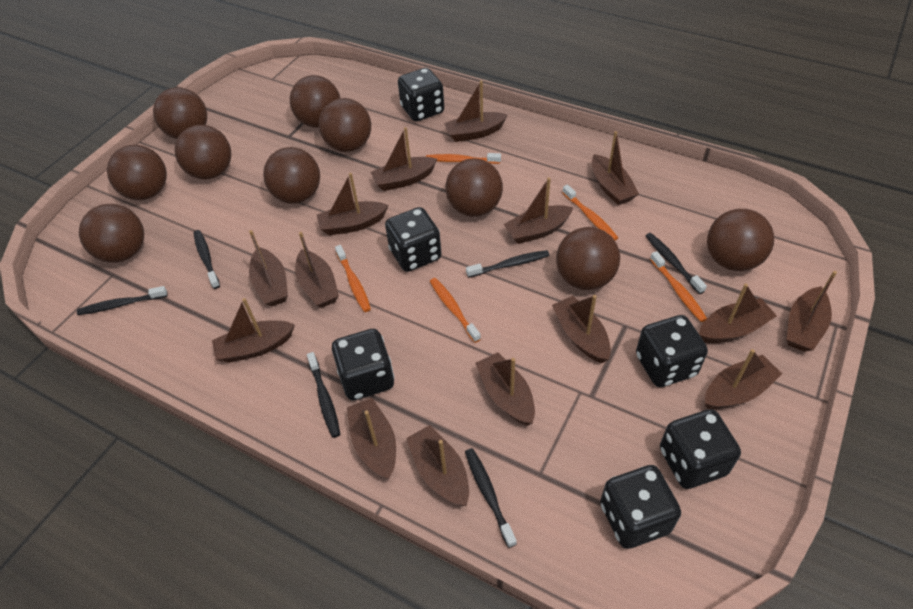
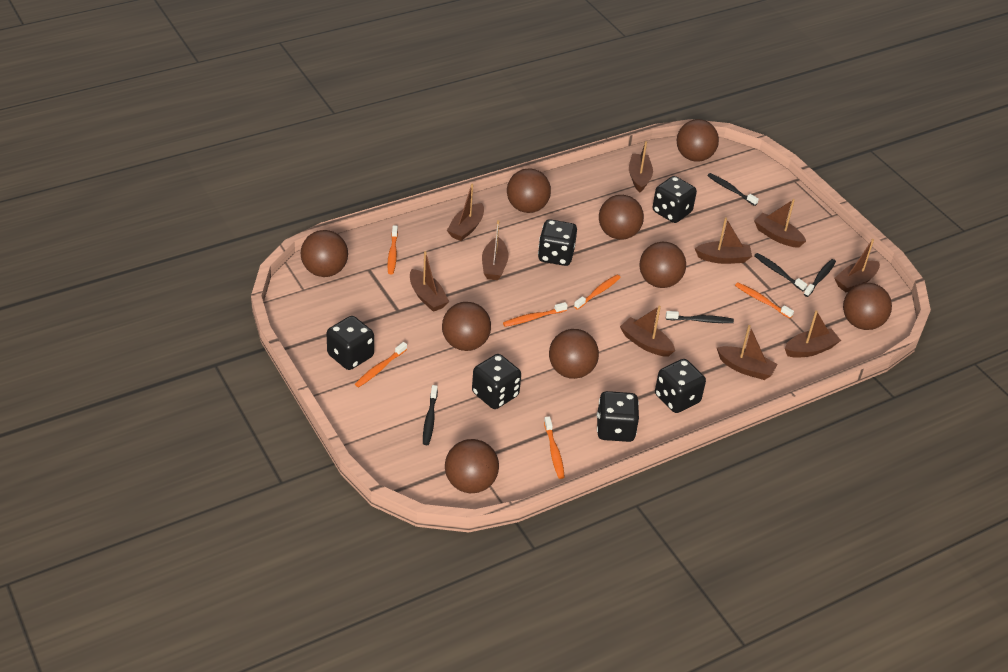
black toothbrush: [77,286,168,315] [194,230,220,289] [307,352,340,438] [465,448,517,548] [466,250,549,278] [646,233,707,294] = 6 -> [423,385,438,445] [666,311,734,323] [707,173,759,206] [754,253,807,291] [804,259,836,297] = 5
brown ball: [79,204,144,263] [107,145,167,200] [153,87,207,139] [175,125,231,179] [263,147,320,204] [290,75,340,128] [319,98,371,152] [446,158,503,217] [556,227,620,290] [707,209,774,271] = 10 -> [301,230,348,277] [442,302,491,351] [445,439,499,493] [507,168,551,213] [549,329,599,379] [599,195,644,240] [640,242,686,288] [677,119,719,162] [843,283,892,330] = 9
brown boat: [212,298,295,363] [249,230,288,307] [295,232,339,308] [317,173,389,235] [347,398,396,479] [370,127,437,191] [406,425,469,506] [444,81,508,142] [475,352,535,426] [504,177,573,244] [552,295,611,363] [592,131,639,205] [699,283,777,343] [705,349,782,410] [787,271,837,352] = 15 -> [410,251,449,312] [447,184,484,241] [482,220,509,280] [620,306,675,357] [629,141,653,192] [695,218,752,264] [717,325,777,380] [754,199,806,248] [785,310,841,358] [835,239,880,292] = 10
orange toothbrush: [335,245,371,312] [426,153,501,164] [430,278,481,343] [562,185,618,240] [650,251,707,322] = 5 -> [355,342,407,387] [387,225,398,274] [503,302,568,327] [544,416,565,479] [574,275,621,310] [735,282,794,318] = 6

